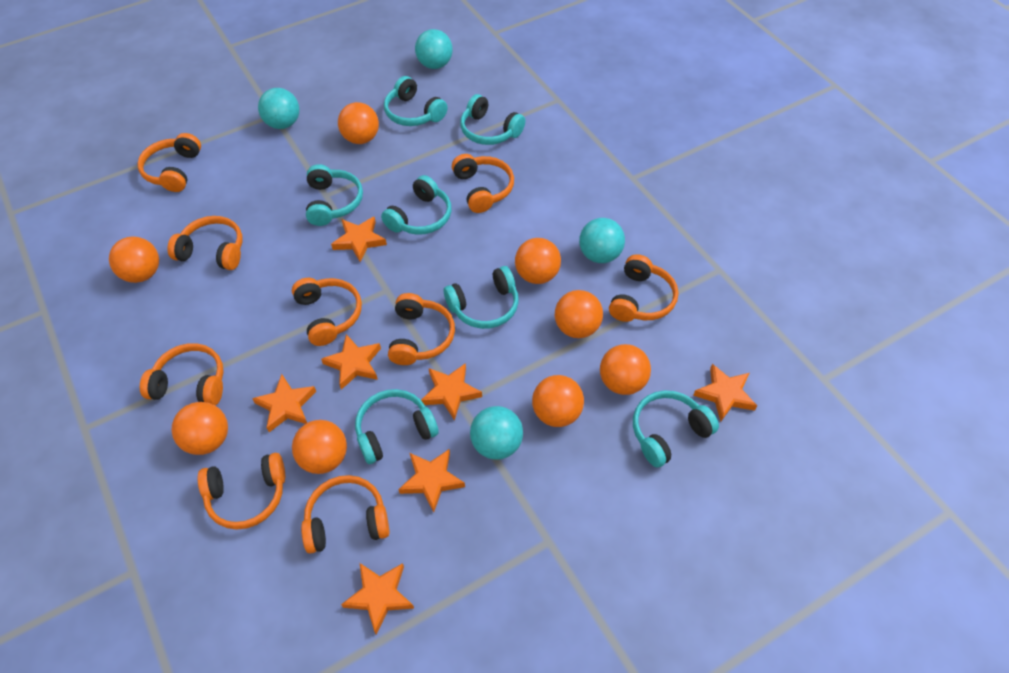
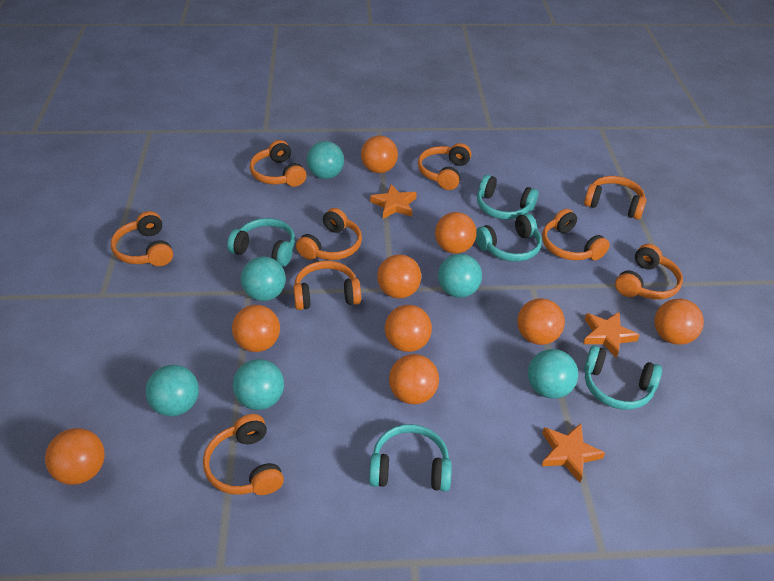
orange ball: [109,236,159,283] [171,402,228,455] [292,420,347,474] [338,102,379,144] [515,238,561,284] [532,375,584,427] [555,290,603,338] [600,344,651,395] = 8 -> [45,428,105,485] [232,305,280,352] [361,136,398,173] [377,254,421,298] [385,305,432,352] [389,354,439,405] [435,212,477,254] [517,298,565,345] [654,299,704,345] = 9
orange star: [252,374,316,432] [321,334,381,390] [331,216,387,262] [341,563,414,634] [398,449,465,512] [421,363,482,421] [693,364,757,422] = 7 -> [370,184,417,219] [542,424,605,482] [583,312,640,358] = 3
turquoise ball: [258,88,299,129] [415,29,453,69] [470,406,523,460] [579,218,625,263] = 4 -> [146,365,199,416] [233,359,284,410] [241,256,286,301] [307,141,344,179] [438,254,482,298] [528,349,578,399] = 6
turquoise headphones: [306,164,363,226] [355,389,439,464] [381,175,451,235] [384,76,448,126] [444,266,519,329] [460,94,525,145] [633,391,719,468] = 7 -> [227,218,295,266] [369,424,452,492] [476,213,542,262] [477,175,538,220] [584,345,662,410] = 5

